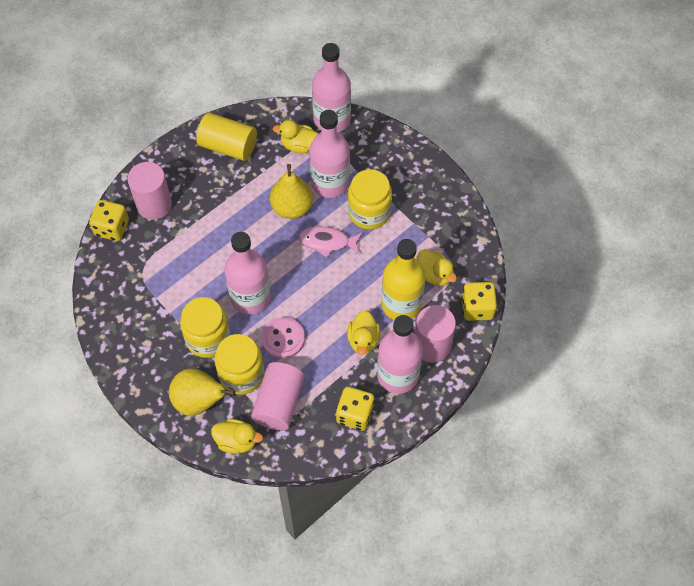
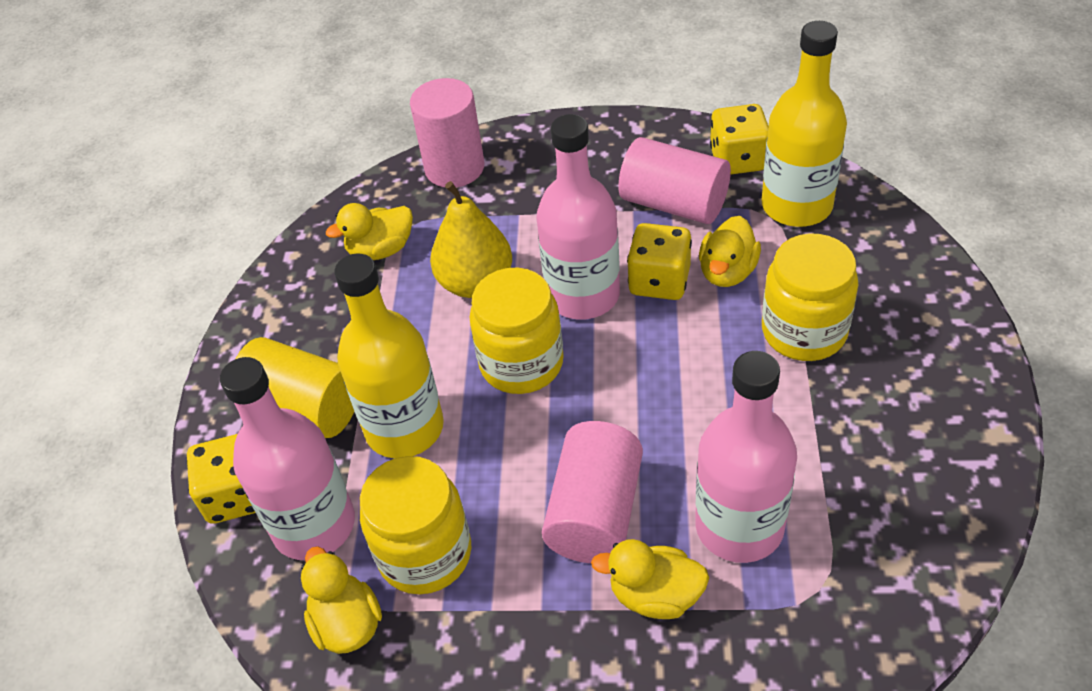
pink bottle: [224,232,271,315] [309,110,350,198] [312,43,351,133] [377,315,423,394] = 4 -> [220,357,355,560] [536,114,620,320] [695,351,797,563] = 3
pink button: [261,317,305,359] = 1 -> none = 0
pink fish: [299,226,362,257] = 1 -> none = 0
yellow bottle: [381,239,426,320] = 1 -> [334,254,444,458] [762,21,847,227] = 2
yellow pear: [169,368,235,416] [270,164,313,219] = 2 -> [430,181,512,298] = 1

